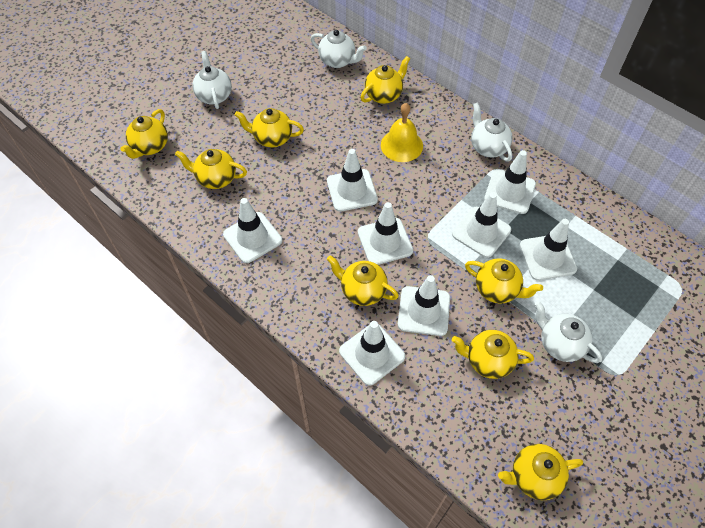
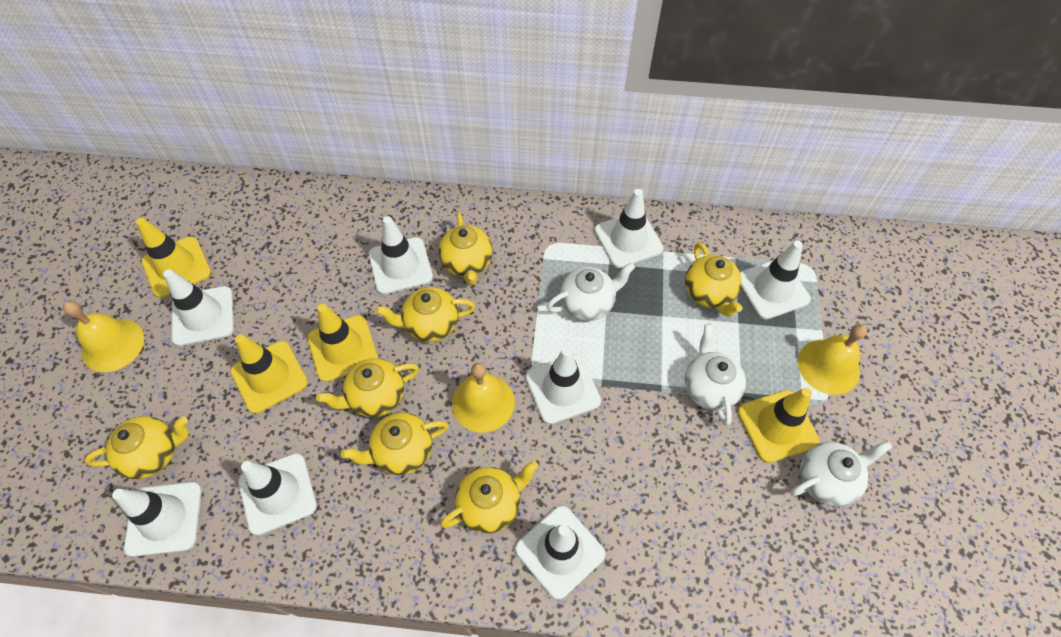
white teapot: [192,51,232,109] [311,30,367,68] [471,102,513,161] [535,301,602,363] = 4 -> [547,262,635,321] [684,324,746,426] [790,440,892,507] = 3
yellow bell: [381,103,423,162] = 1 -> [63,301,144,372] [452,363,515,433] [798,324,867,395] = 3
yellow teapot: [120,109,168,159] [175,149,247,189] [235,108,304,147] [327,255,399,306] [360,56,410,104] [452,330,534,379] [465,258,543,303] [498,444,583,500] = 8 -> [85,416,189,479] [316,358,419,418] [341,412,448,475] [375,287,475,342] [439,213,493,285] [440,460,538,534] [685,242,743,317] = 7
yellow traffic cone: none = 0 -> [136,218,211,298] [231,334,308,414] [307,304,378,382] [738,388,820,463] = 4

